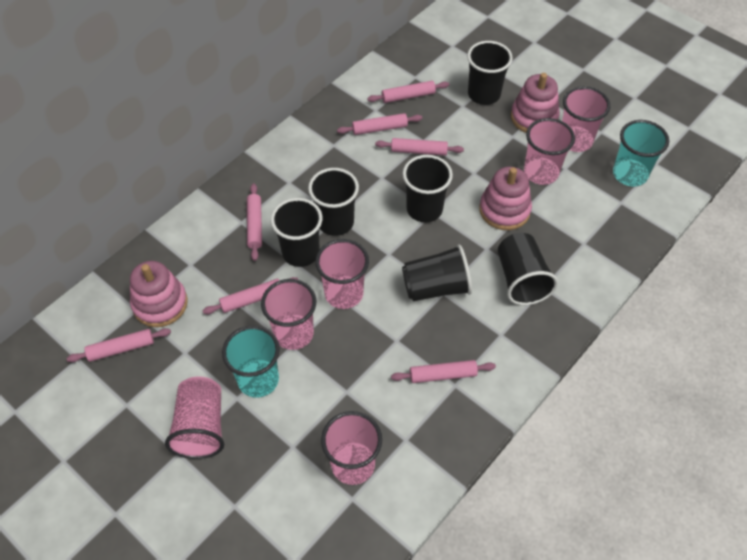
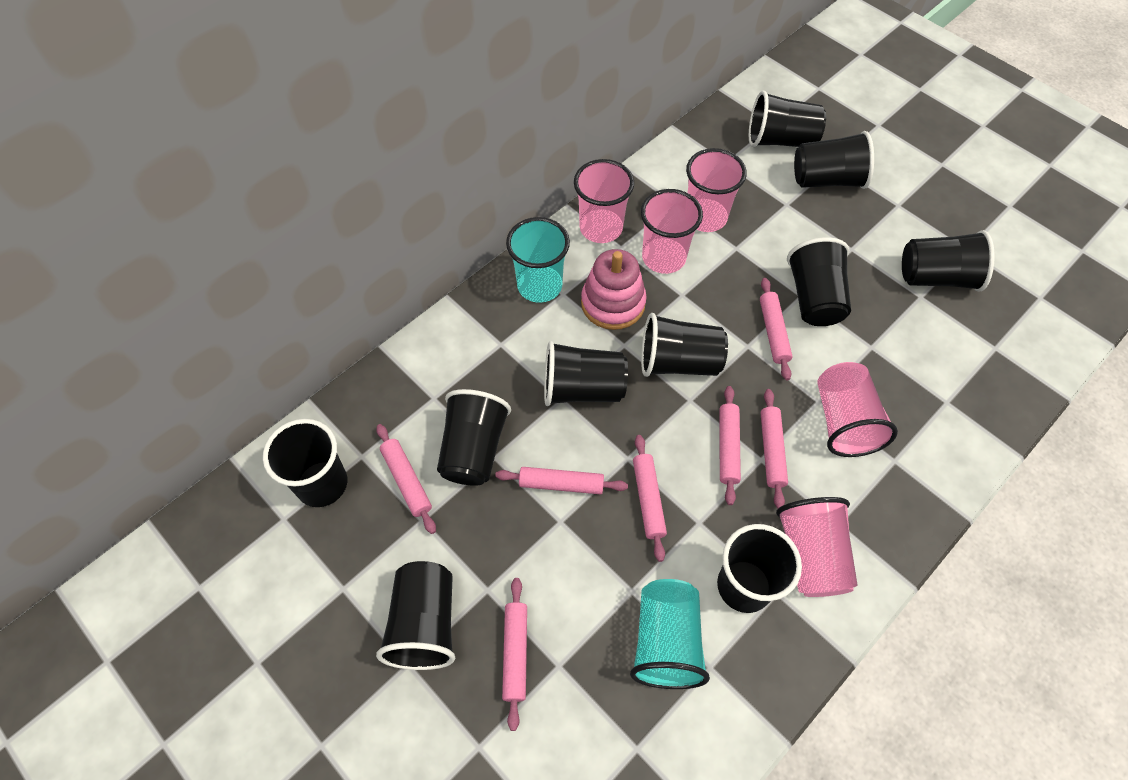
black cup: [271,198,322,267] [308,168,359,236] [402,244,472,301] [403,155,453,222] [467,41,513,105] [498,233,558,305] = 6 -> [263,419,347,507] [376,561,455,670] [437,389,511,486] [544,341,628,406] [641,313,728,377] [717,524,802,613] [749,91,826,147] [787,237,851,326] [794,131,874,189] [902,230,995,291] = 10
pink cup: [165,376,224,459] [261,279,316,350] [315,239,369,309] [321,411,382,485] [524,118,575,185] [562,86,610,152] = 6 -> [574,159,634,243] [641,189,703,274] [686,148,747,232] [776,497,858,597] [818,362,898,457] = 5
pink stacking toy: [130,261,188,327] [479,167,532,230] [511,73,560,133] = 3 -> [581,249,647,330] = 1

